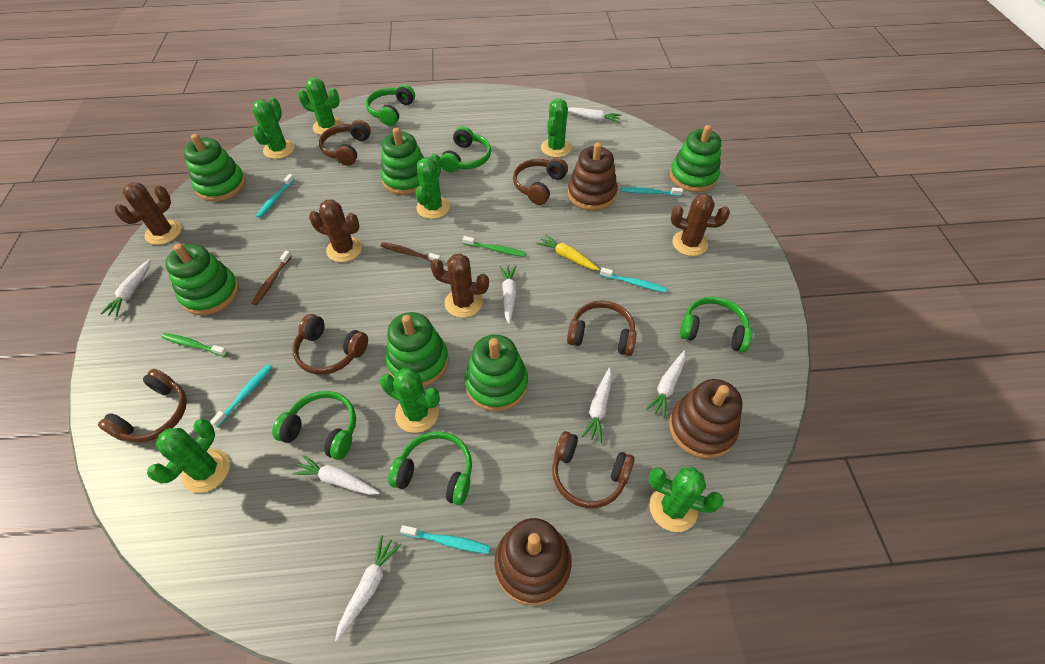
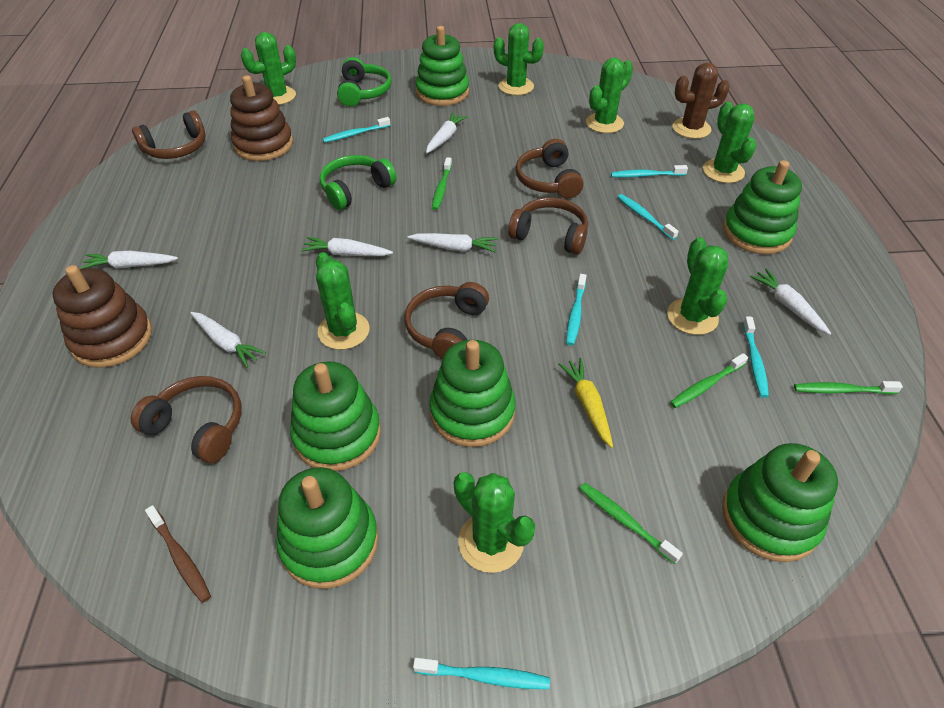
brown cactus: [115,182,181,245] [309,200,362,262] [430,253,489,318] [671,193,730,256] = 4 -> [673,63,730,139] = 1
brown headphones: [98,369,187,443] [292,314,368,374] [319,120,371,166] [513,157,568,205] [552,431,635,508] [567,300,637,356] = 6 -> [130,376,242,463] [132,110,206,159] [405,282,489,359] [508,197,588,255] [515,139,584,198] = 5
brown stacking toy: [495,518,572,606] [568,142,618,211] [669,379,743,459] = 3 -> [52,265,152,368] [230,75,293,161] = 2
brown toothbrush: [251,251,292,305] [381,242,441,262] = 2 -> [145,505,211,603] = 1
green headphones: [272,391,356,460] [366,84,415,126] [388,431,472,505] [440,126,491,172] [680,296,752,353] = 5 -> [320,155,397,210] [337,57,392,107] = 2
green toothbrush: [162,333,228,356] [463,236,526,257] = 2 -> [432,157,452,210] [579,482,683,564] [670,353,748,408] [794,381,903,394] = 4
turquoise toothbrush: [210,364,272,428] [256,174,295,218] [400,525,490,554] [600,268,667,293] [621,187,683,196] = 5 -> [323,117,390,143] [413,658,550,689] [566,274,587,346] [611,165,688,178] [617,194,679,240] [743,316,769,398] = 6
white carrot: [100,259,151,317] [292,455,380,495] [335,535,401,641] [499,265,517,324] [568,107,622,123] [581,368,612,443] [646,351,686,418] = 7 -> [80,251,178,269] [191,312,266,368] [301,237,393,256] [407,233,498,252] [426,112,468,153] [750,269,831,335] = 6

